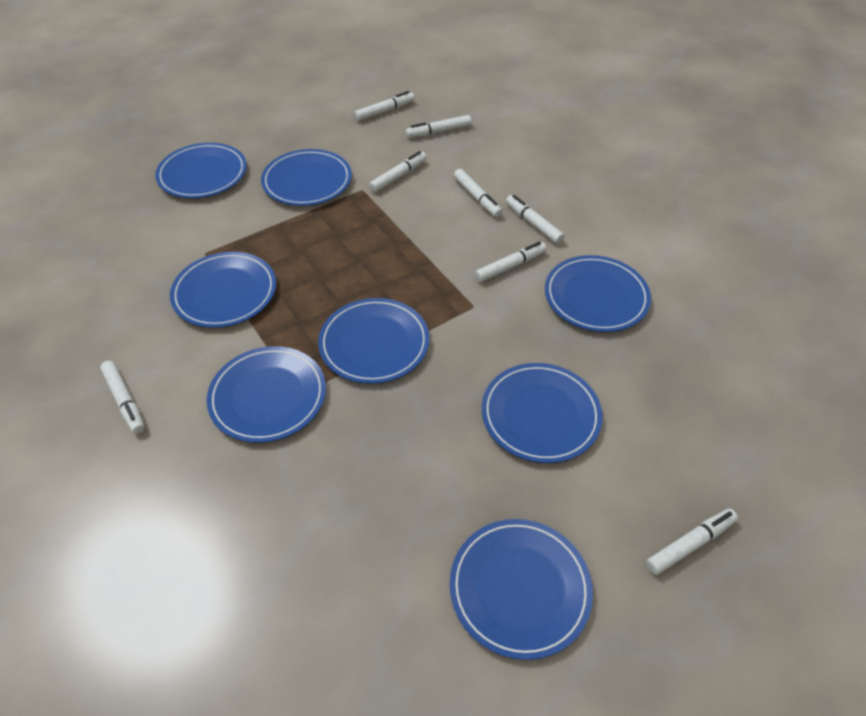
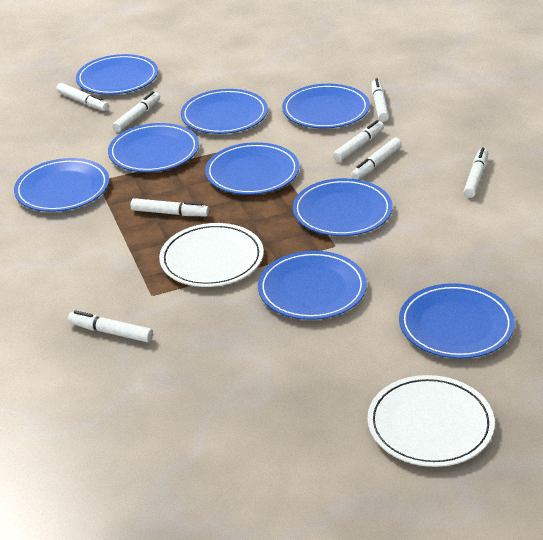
blue plate: [155,143,247,198] [170,252,276,328] [207,346,326,443] [261,149,352,206] [318,298,429,384] [450,519,593,660] [482,363,603,463] [545,255,651,332] = 8 -> [14,158,109,212] [76,54,158,95] [108,123,199,172] [181,89,268,134] [205,142,299,195] [258,251,367,320] [282,84,370,128] [293,178,392,236] [399,283,515,359] = 9
white plate: none = 0 -> [159,223,264,287] [367,375,495,467] = 2

